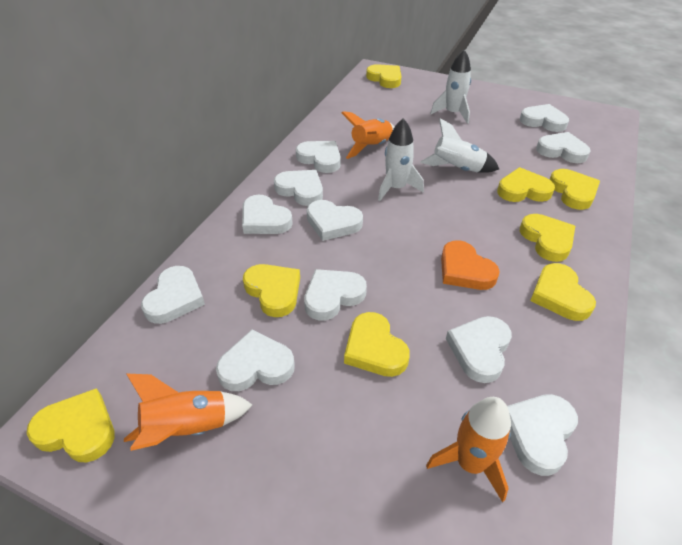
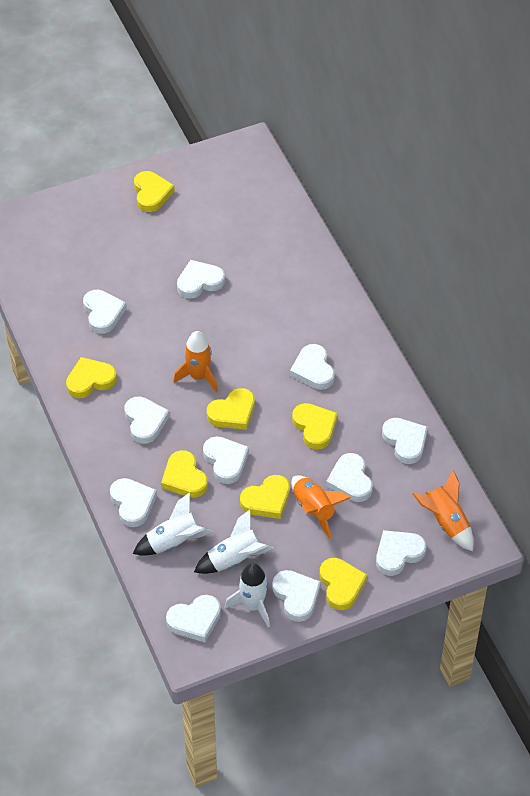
orange heart: [441,240,500,290] = 1 -> none = 0
yellow heart: [26,388,115,462] [243,264,300,317] [344,312,410,377] [366,64,402,88] [497,167,555,202] [520,214,575,262] [530,263,596,321] [549,169,600,210] = 8 -> [66,357,117,398] [134,171,175,212] [161,450,208,498] [207,388,255,430] [240,475,290,519] [292,403,338,450] [320,558,368,610] = 7

